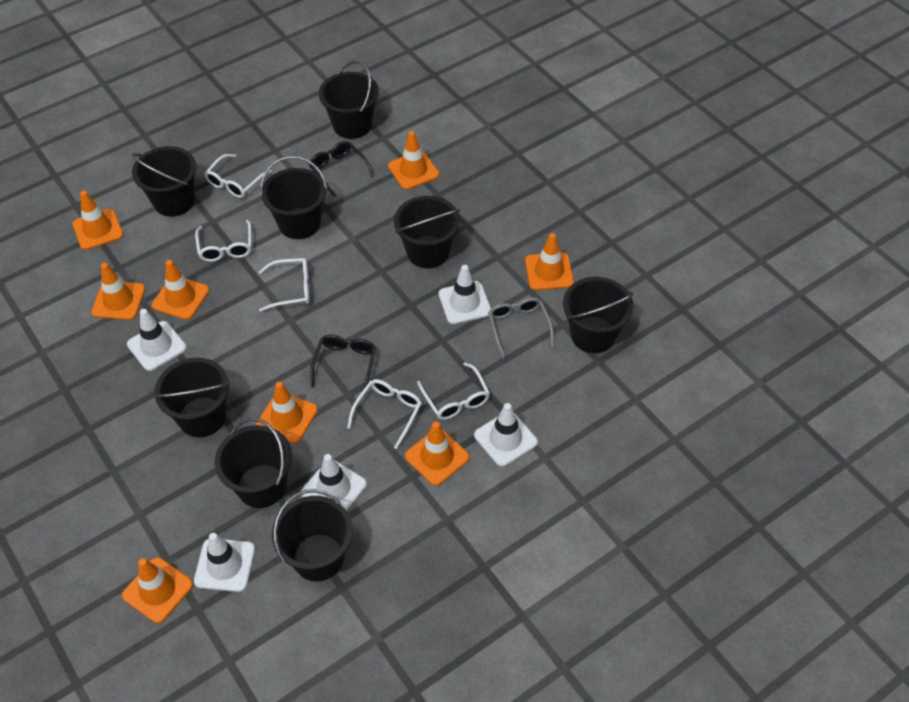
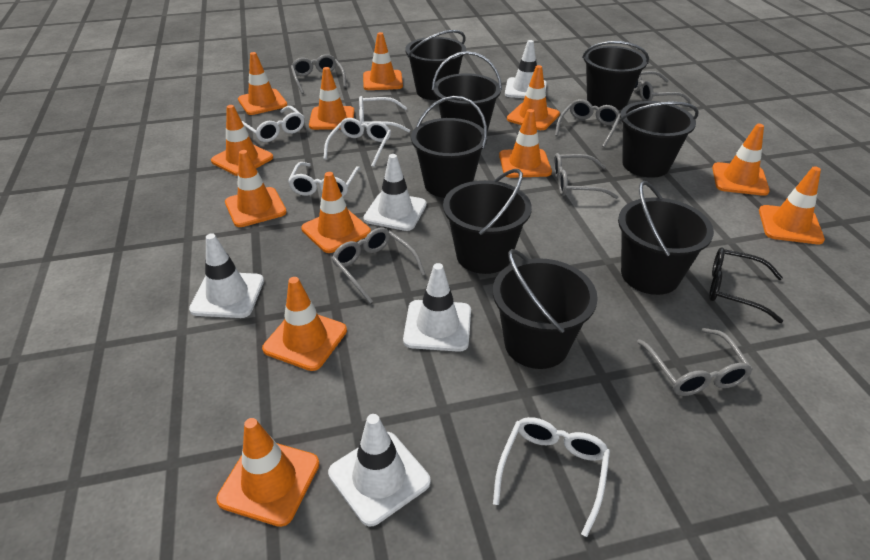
black glasses: [309,141,374,197] [310,335,376,392] = 2 -> [709,248,783,323] = 1
grey glasses: [488,297,554,358] = 1 -> [291,54,346,94] [332,227,426,304] [553,153,618,199] [555,99,620,148] [633,71,690,102] [637,328,753,396] = 6
orange traffic cone: [72,191,123,250] [91,263,145,320] [122,557,193,623] [152,260,209,320] [256,382,318,444] [388,131,439,190] [405,422,470,486] [525,233,574,291] = 8 -> [211,105,273,176] [216,418,319,527] [225,150,287,227] [238,52,287,115] [262,277,347,371] [301,172,371,253] [309,67,354,130] [363,32,403,90] [499,109,552,178] [507,65,560,130] [712,124,770,196] [759,166,825,244] = 12

